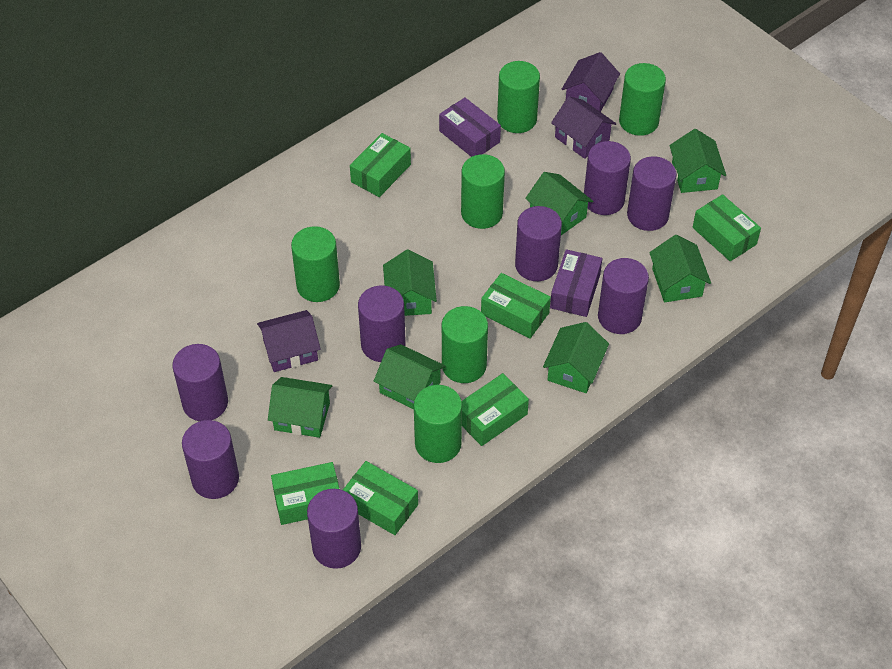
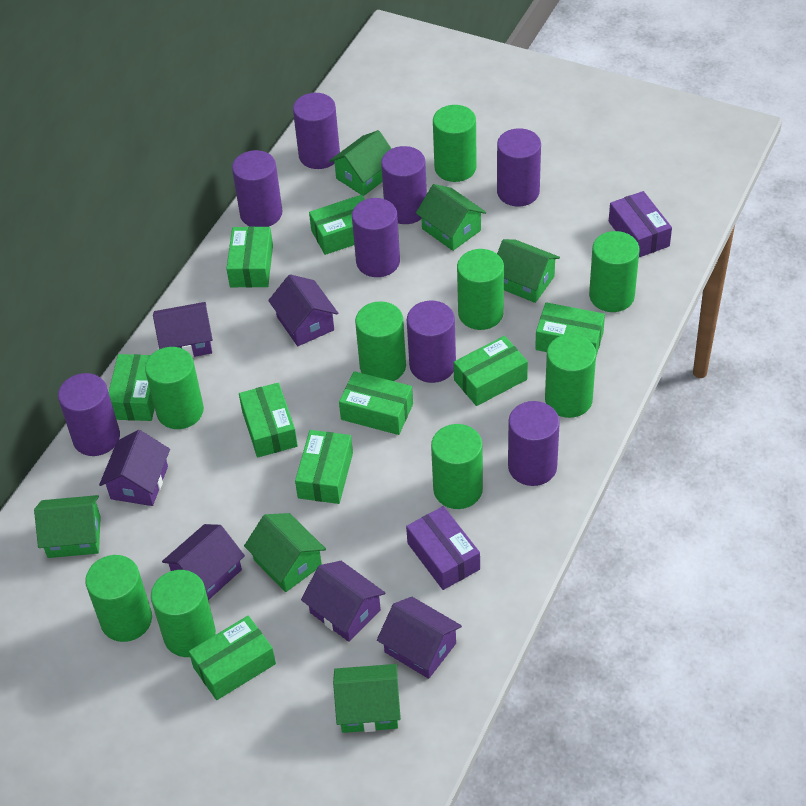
green box: [271,462,339,525] [343,461,418,535] [350,133,411,197] [462,373,529,446] [481,273,551,339] [693,194,761,261] = 6 -> [109,354,155,421] [189,616,276,700] [226,226,273,288] [239,383,298,457] [295,430,353,504] [309,195,365,255] [339,371,413,435] [453,336,528,406] [535,302,605,356] = 9
green cylinder: [291,226,340,302] [414,385,462,463] [442,306,488,383] [461,154,505,229] [497,61,540,133] [619,63,666,136] = 6 -> [85,555,152,642] [145,347,204,429] [151,570,216,657] [355,301,406,381] [431,424,483,509] [433,105,477,182] [457,249,504,330] [545,334,596,418] [589,231,640,312] = 9
green house: [268,377,332,438] [374,344,445,410] [383,249,437,316] [525,172,593,235] [543,322,609,393] [649,235,711,302] [669,129,726,193] = 7 -> [34,495,101,558] [244,513,326,592] [329,130,392,196] [333,664,401,733] [416,184,486,251] [497,239,560,303] = 6
purple house: [257,310,321,372] [551,96,616,159] [562,52,620,112] = 3 -> [99,430,170,506] [153,302,213,358] [162,524,245,600] [268,274,338,346] [301,561,385,642] [377,597,462,679] = 6

